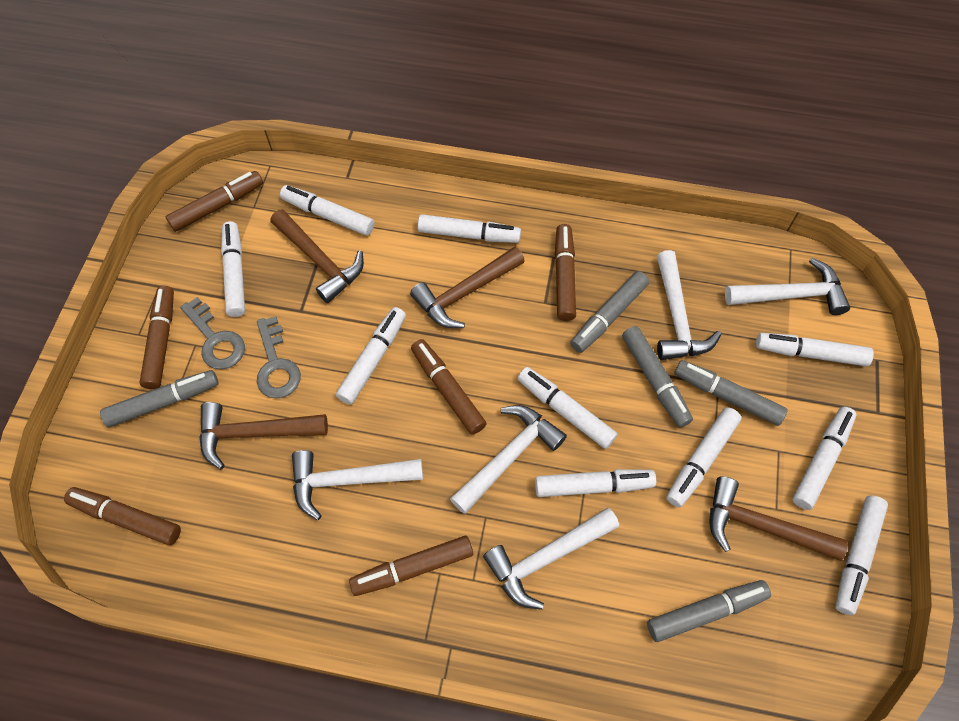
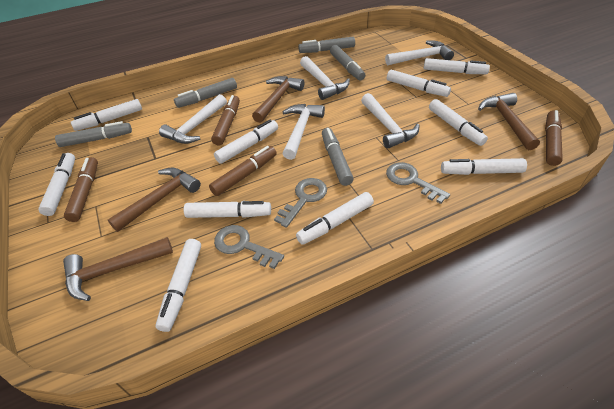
brown marker: [64,487,181,545] [139,286,174,389] [166,171,263,232] [349,536,473,596] [411,339,487,435] [555,224,576,321] = 6 -> [64,157,98,222] [209,146,277,196] [211,95,240,146] [545,110,563,166] = 4
grey key: [180,297,245,370] [257,316,301,398] = 2 -> [214,225,284,269] [274,178,327,228] [386,162,450,204] = 3

